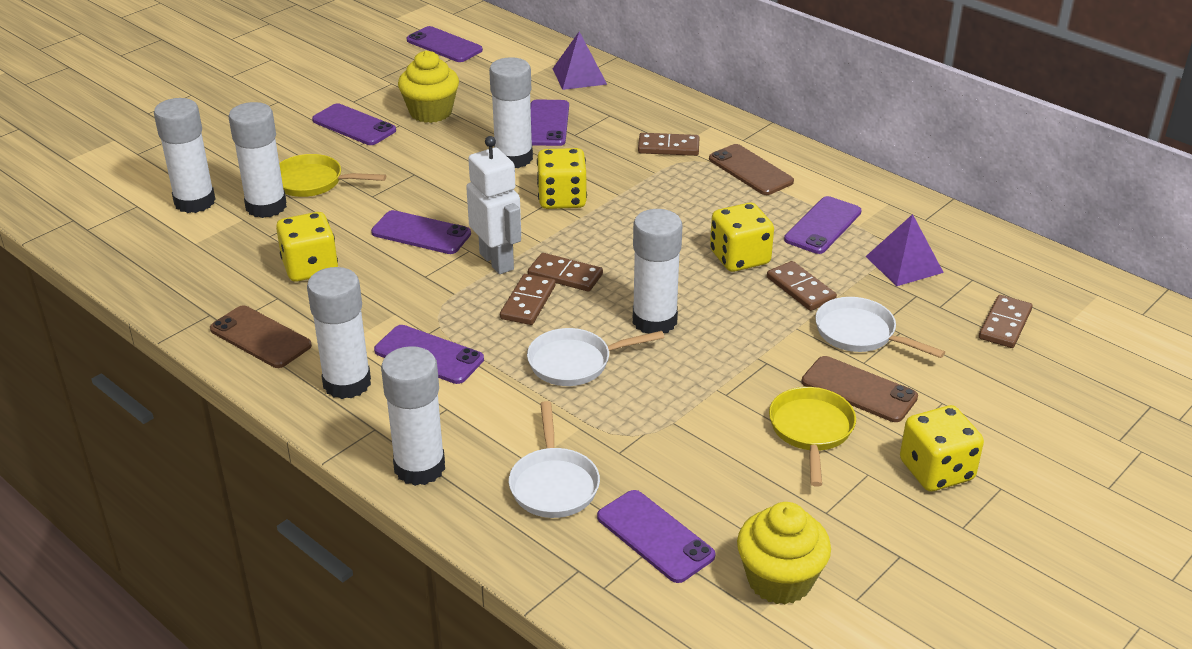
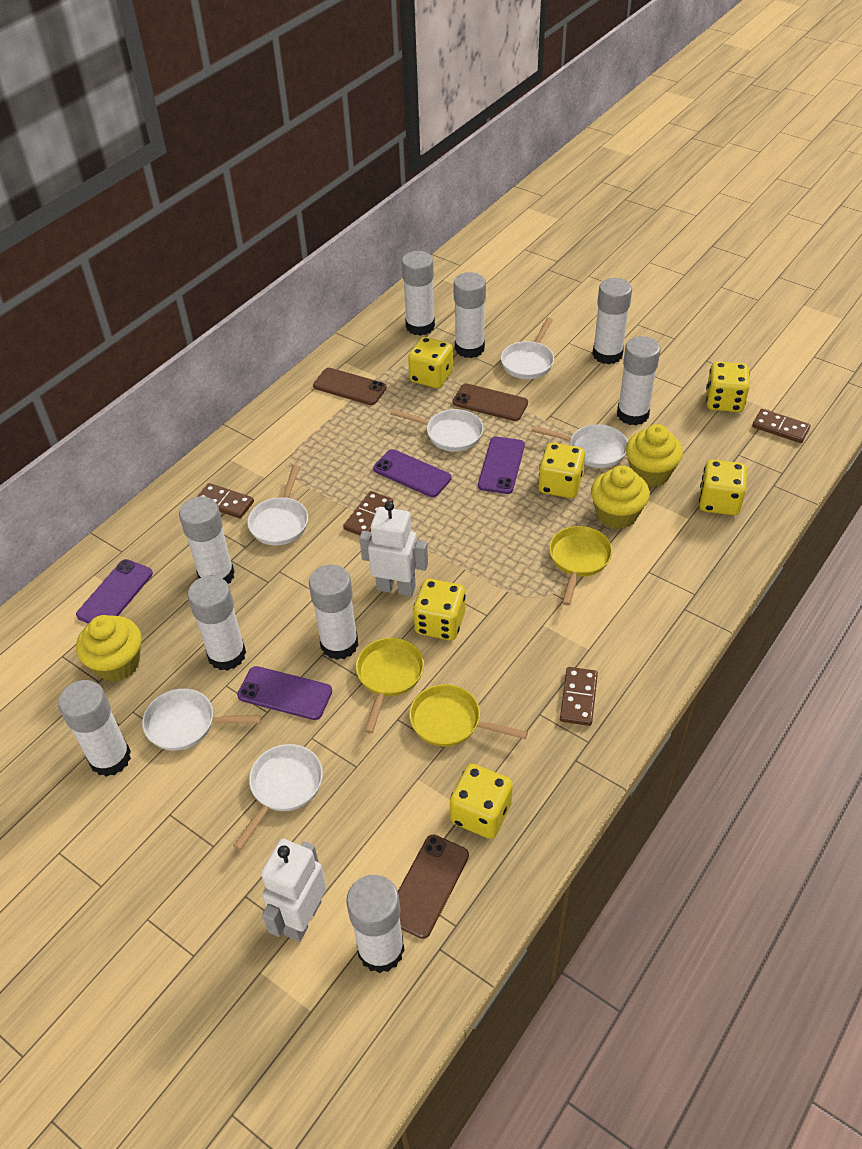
brown domino: [500,274,556,325] [528,253,603,292] [638,133,700,156] [767,261,837,311] [979,295,1032,348] = 5 -> [197,483,254,519] [343,491,393,536] [560,667,598,726] [752,409,810,443] = 4
purple phone: [312,103,396,145] [371,210,471,254] [374,325,484,384] [407,26,483,62] [531,99,569,146] [597,490,715,583] [784,196,861,254] = 7 -> [76,559,153,624] [237,666,332,720] [373,449,451,497] [478,437,525,494] = 4
purple pyramid: [553,31,607,90] [866,214,944,286] = 2 -> none = 0
white glue stick: [154,98,216,213] [229,102,287,218] [307,267,371,399] [381,346,445,486] [489,57,533,168] [633,209,683,334] = 6 -> [58,680,131,777] [179,496,235,584] [188,575,246,671] [309,565,358,660] [346,875,405,973] [402,251,435,336] [453,272,486,358] [592,278,632,364] [617,336,661,425] = 9
white pan: [509,401,600,518] [527,328,664,386] [815,297,945,358] = 3 -> [142,688,262,751] [233,744,323,850] [247,465,308,545] [390,409,483,452] [501,317,554,379] [531,424,628,468] = 6
white robot: [466,136,521,274] = 1 -> [261,839,327,942] [359,501,428,596] = 2
yellow cupcake: [398,51,459,123] [737,502,831,604] = 2 -> [76,615,141,682] [591,465,650,529] [626,424,683,487] = 3
yellow dice: [276,212,338,282] [537,148,587,209] [710,203,774,272] [900,405,984,492] = 4 -> [408,337,453,389] [413,579,466,640] [450,764,513,839] [538,443,585,498] [699,460,747,515] [706,362,750,412] = 6
yellow pan: [279,154,386,197] [769,387,856,487] = 2 -> [356,638,424,733] [409,684,528,747] [549,526,612,606] = 3

